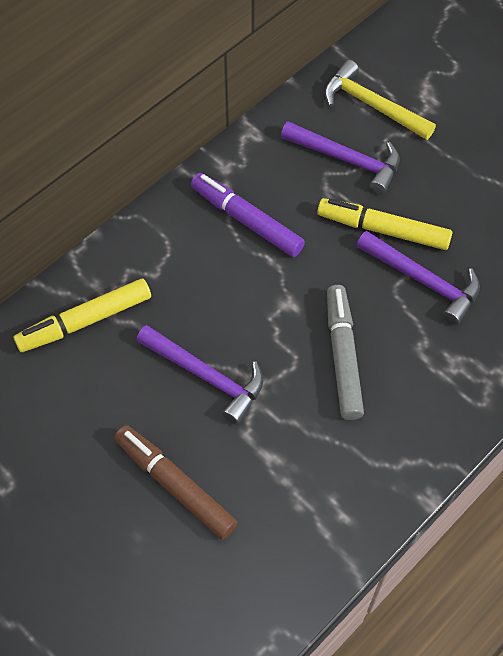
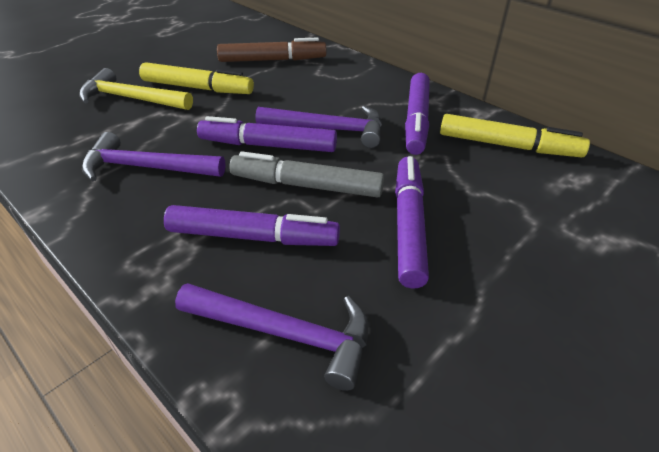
purple marker: [191,173,305,257] = 1 -> [164,205,340,246] [197,116,337,152] [395,156,429,288] [405,73,430,155] = 4

